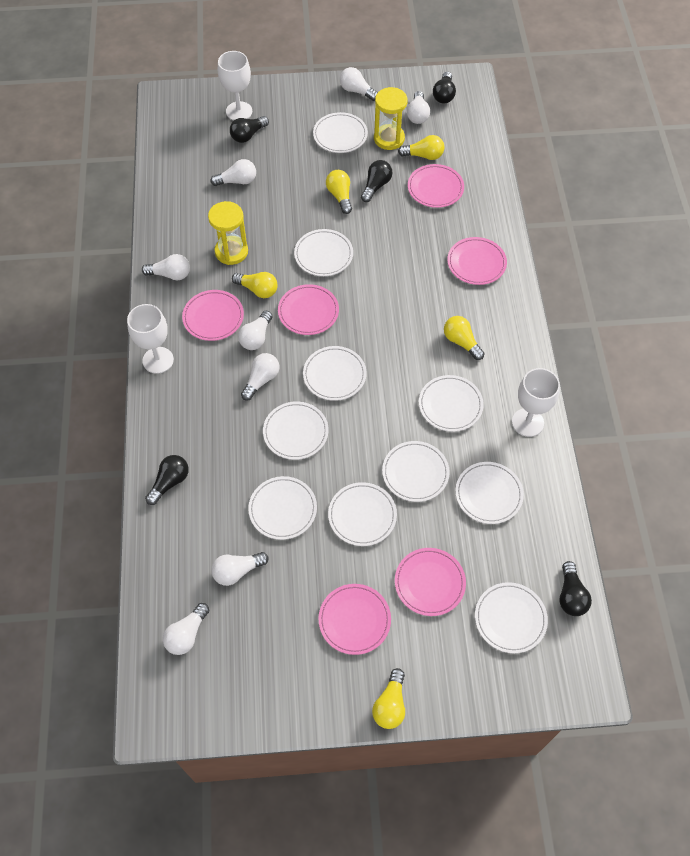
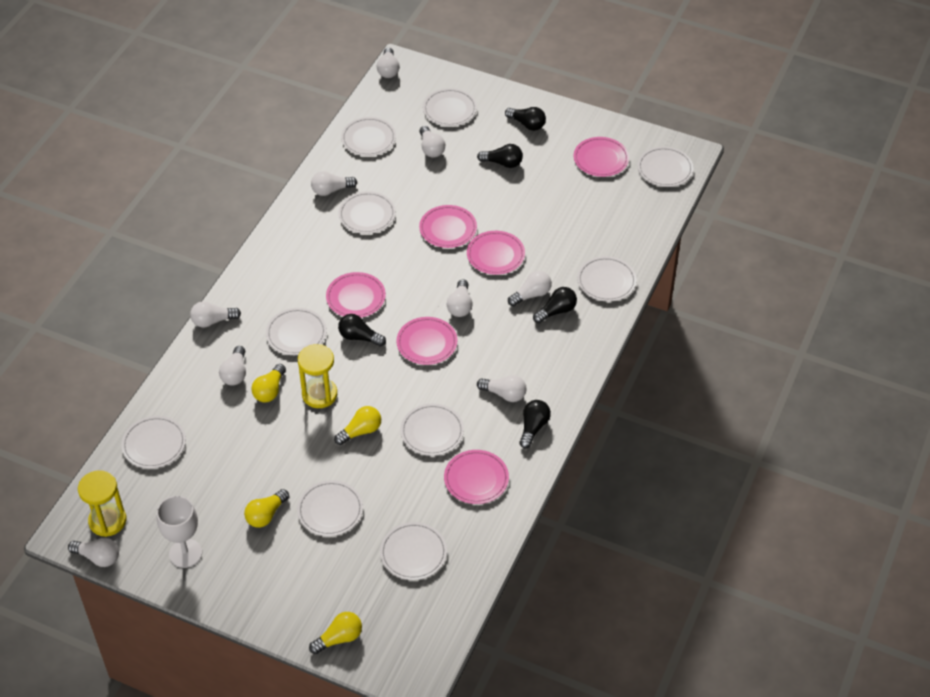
white goblet: [127,304,174,374] [218,51,252,121] [512,368,560,437] = 3 -> [157,496,202,568] = 1
white light bulb: [142,254,190,280] [163,603,210,655] [210,159,256,186] [211,552,268,586] [238,311,273,350] [241,353,280,401] [340,67,378,101] [407,91,430,124] = 8 -> [68,538,119,567] [190,301,241,327] [219,346,246,385] [311,171,357,196] [377,48,399,78] [419,126,445,158] [447,279,473,317] [477,375,526,402] [508,271,552,307] = 9
yellow light bulb: [232,272,278,298] [326,170,352,214] [372,668,405,729] [398,135,444,160] [444,316,485,360] = 5 -> [244,489,289,528] [251,364,286,402] [309,612,362,654] [334,406,381,445] = 4

